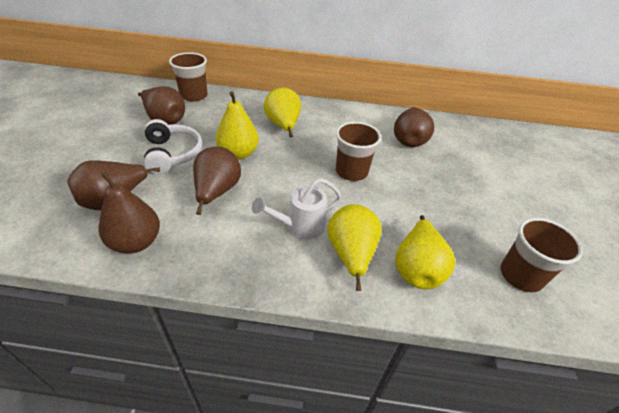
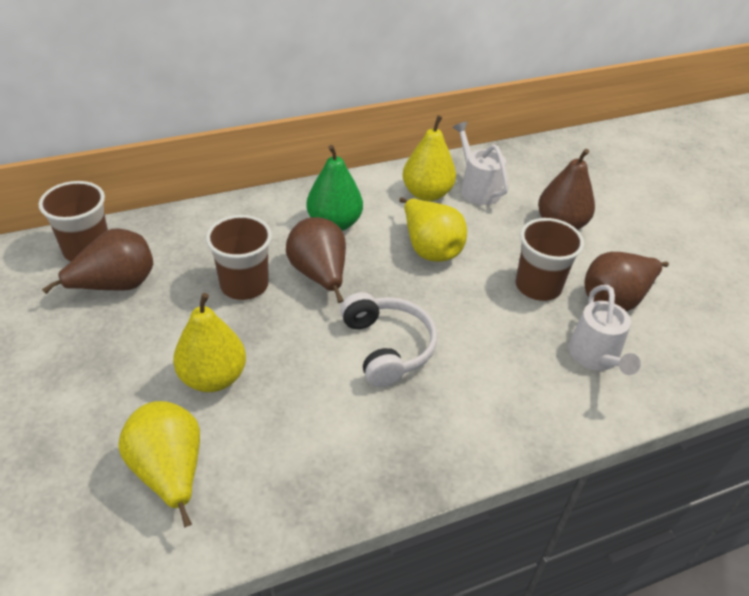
brown pear: [67,160,160,210] [99,172,160,254] [138,86,185,125] [193,147,241,215] [394,107,434,147] = 5 -> [42,229,153,294] [286,217,346,303] [538,149,595,230] [584,252,669,312] = 4
green pear: none = 0 -> [307,145,363,231] = 1
white watering can: [252,178,341,239] = 1 -> [453,122,509,205] [568,285,641,375] = 2

